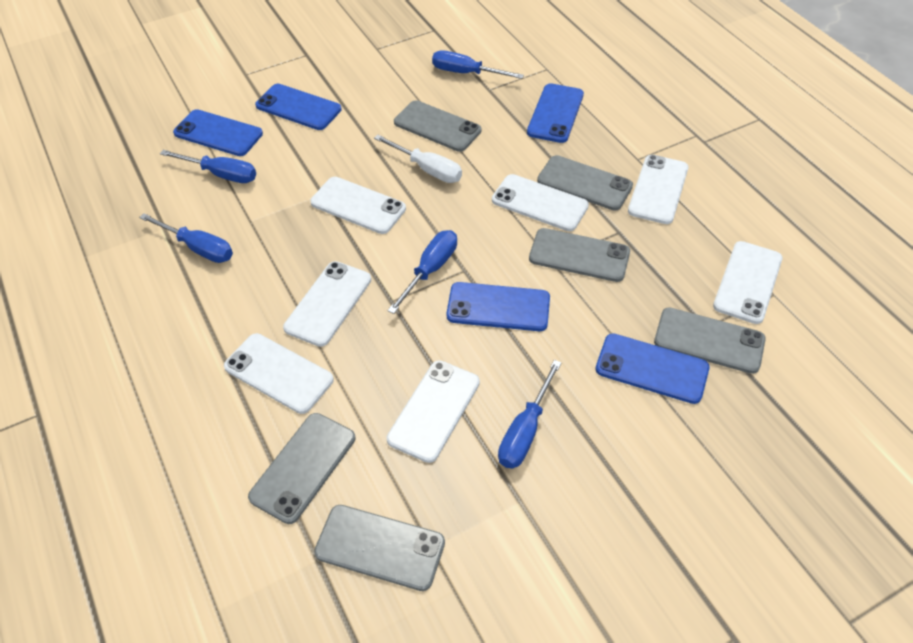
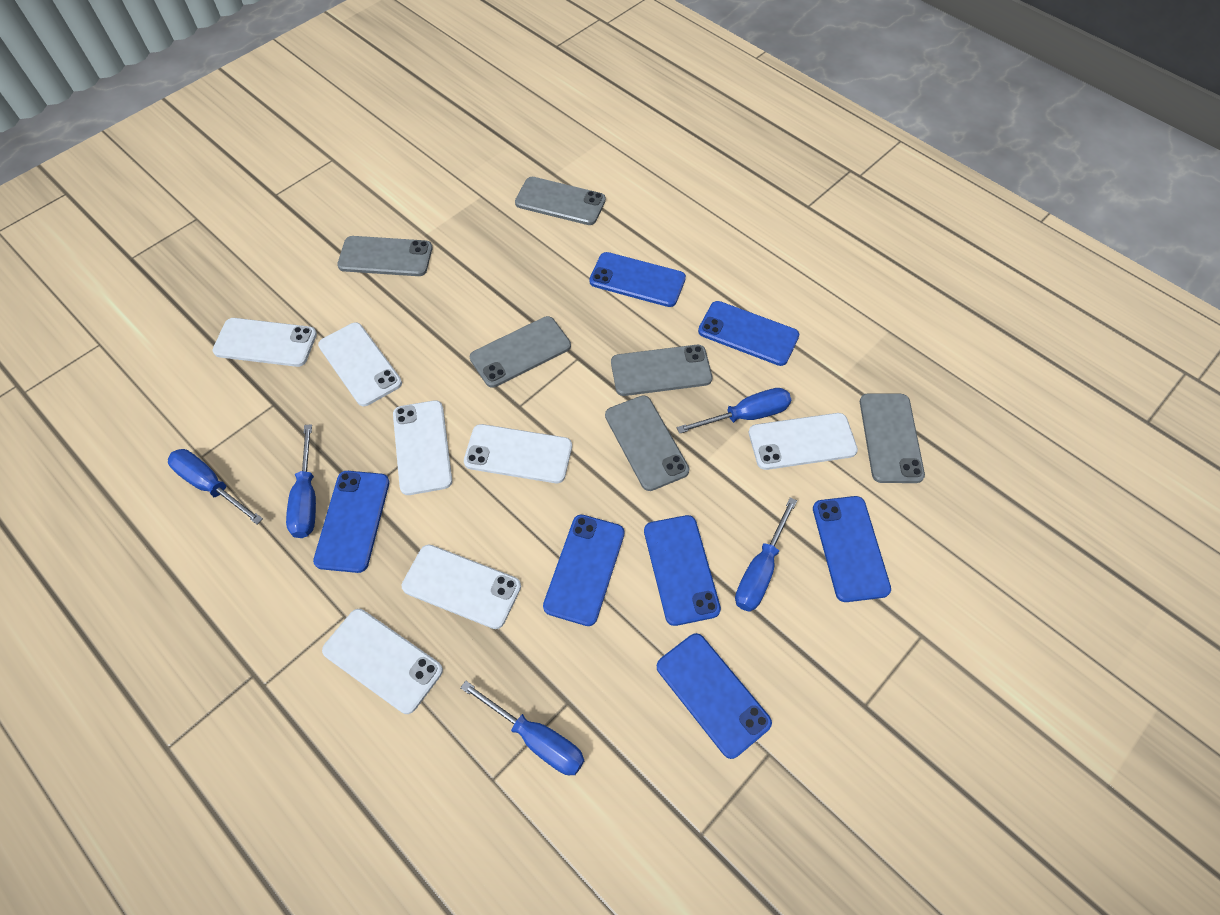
blue phone: [173,109,263,156] [255,84,341,130] [446,282,550,331] [527,83,584,143] [595,333,710,404] = 5 -> [313,471,390,573] [543,515,625,626] [589,252,686,307] [644,515,721,626] [657,633,772,759] [698,301,799,366] [813,496,891,602] = 7
white screwdriver: [374,135,462,183] = 1 -> none = 0

